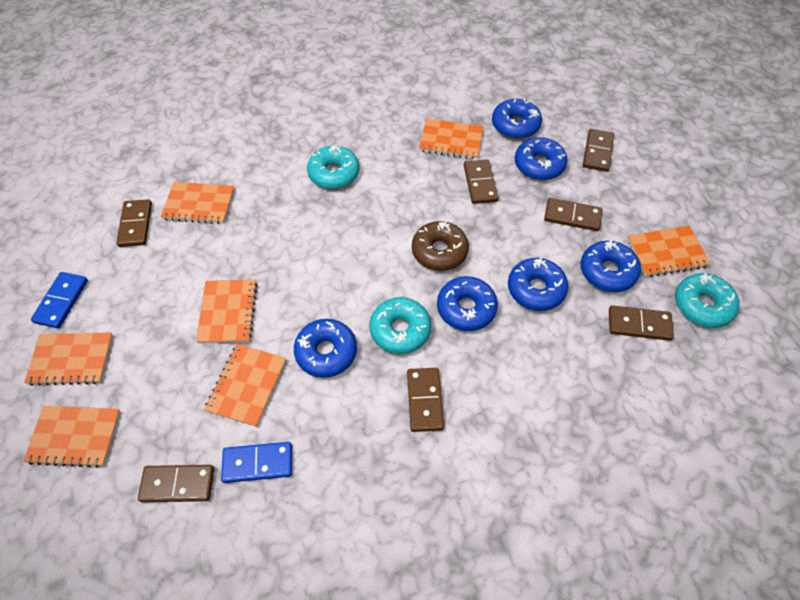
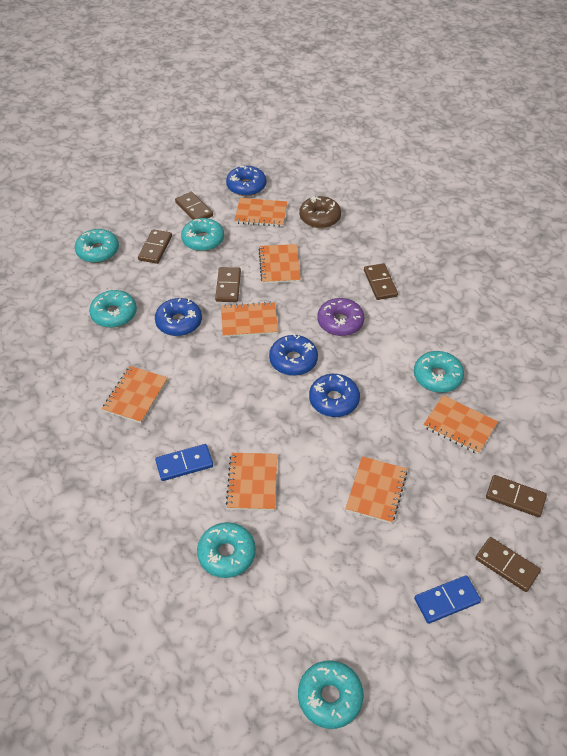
blue donut: [294,319,357,378] [437,276,498,331] [492,98,542,139] [508,257,568,311] [515,137,568,180] [581,240,641,292] = 6 -> [155,298,202,336] [226,166,266,196] [269,334,318,376] [309,374,360,417] = 4
brown domino: [116,199,152,247] [138,465,214,502] [407,368,444,432] [464,160,498,204] [544,198,602,231] [583,129,614,172] [609,305,674,341] = 7 -> [138,229,172,264] [175,192,213,220] [215,267,241,302] [364,263,398,300] [475,537,541,592] [486,475,547,517] = 6
purple donut: none = 0 -> [317,298,364,336] = 1
turquoise donut: [307,144,360,189] [369,297,431,354] [675,273,739,328] = 3 -> [75,229,119,263] [89,290,137,328] [181,218,224,251] [197,522,256,578] [298,661,364,729] [414,351,464,393] = 6

